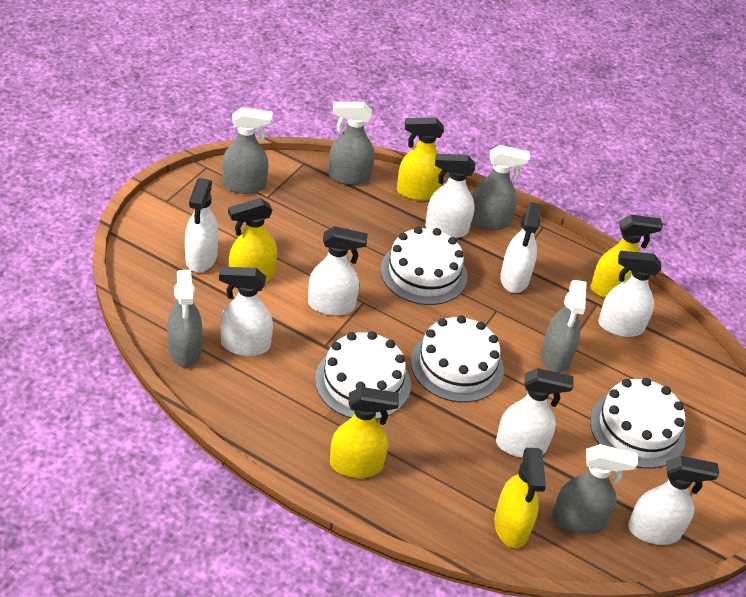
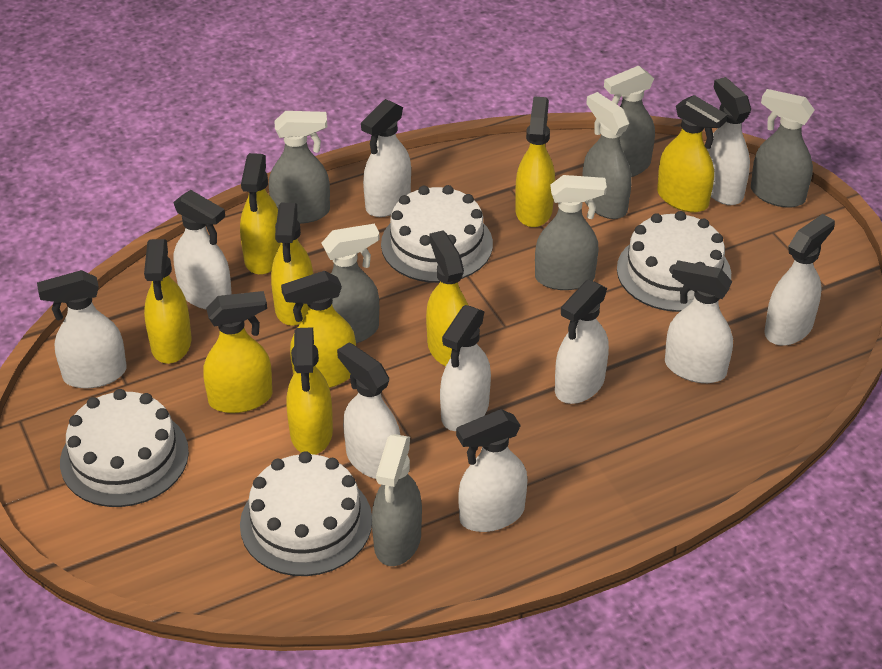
grey spray bottle: [167,270,202,367] [222,107,272,194] [328,102,374,185] [471,145,530,230] [541,280,586,373] [552,444,638,534] = 6 -> [269,111,330,224] [322,224,380,343] [372,434,422,566] [535,175,607,290] [582,92,632,219] [604,66,655,177] [751,89,815,208] = 7
white spray bottle: [185,178,218,272] [219,266,273,356] [308,226,368,316] [425,154,475,238] [496,368,574,458] [500,202,541,293] [598,251,661,337] [628,456,719,545] = 8 -> [37,270,127,389] [173,190,232,309] [337,343,400,479] [361,99,411,217] [440,305,491,431] [456,409,527,532] [555,279,609,404] [665,260,733,383] [707,77,751,205] [764,214,835,346] = 10
yellow spray bottle: [228,198,277,283] [330,387,399,478] [397,118,444,201] [494,448,546,548] [590,214,663,298] = 5 -> [144,239,191,364] [203,291,273,413] [240,153,281,275] [271,203,313,326] [281,271,356,388] [286,327,333,455] [426,231,469,366] [515,96,555,227] [657,95,727,213] = 9

